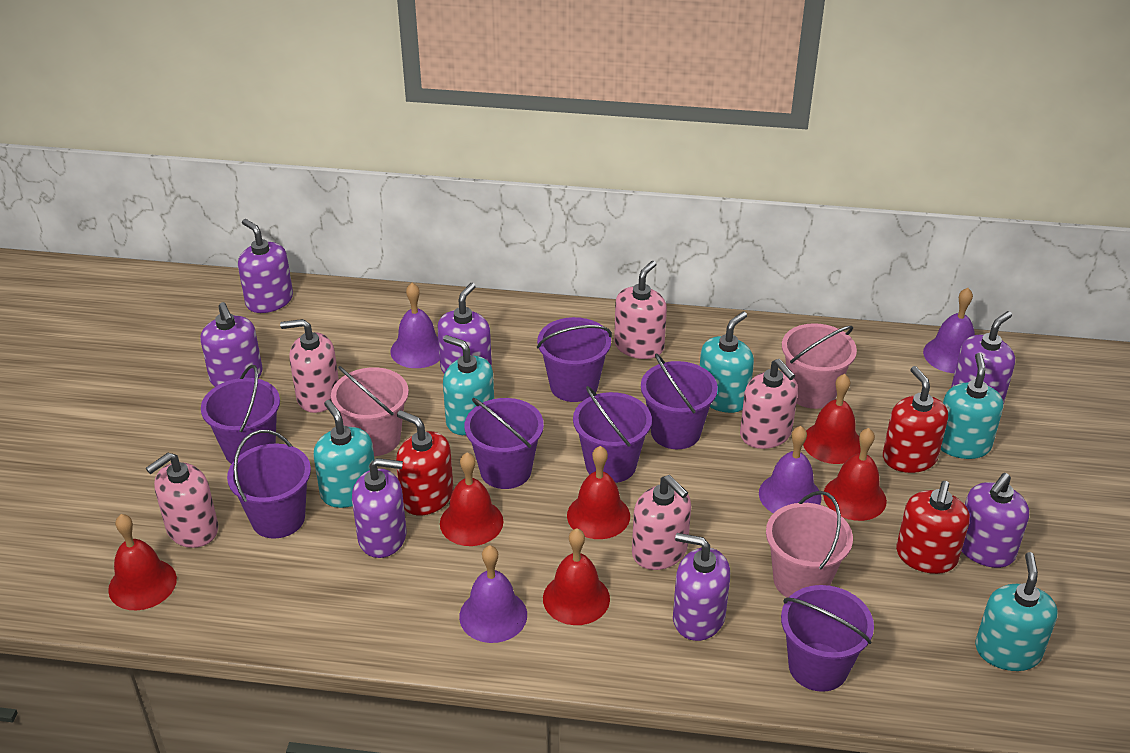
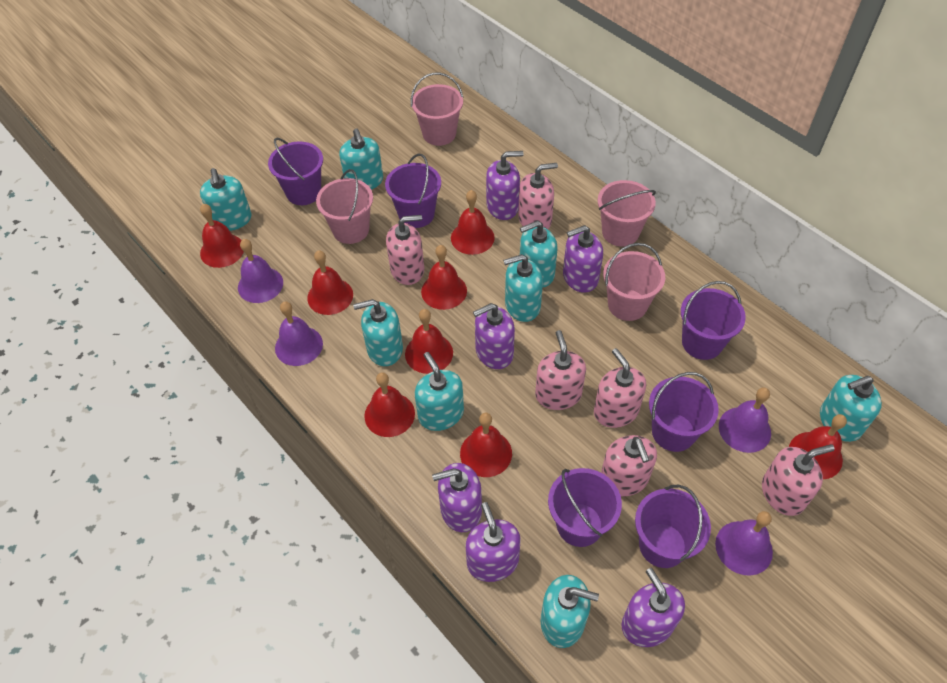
pink bucket: [331,366,409,456] [766,491,853,598] [782,323,857,409] = 3 -> [316,169,373,244] [411,73,464,146] [598,180,656,247] [603,243,665,321] = 4
pink soap dispenser: [146,453,218,548] [280,319,339,413] [614,261,667,359] [632,475,691,570] [740,359,798,449] = 5 -> [386,215,424,285] [518,163,558,229] [535,330,586,410] [594,348,646,428] [601,435,657,496] [762,444,835,516] = 6
purple bucket: [201,365,280,464] [227,430,311,539] [465,398,544,489] [537,317,612,402] [573,386,652,483] [641,353,718,449] [781,585,874,692] = 7 -> [268,137,323,205] [385,154,441,228] [548,468,622,547] [635,485,711,568] [649,372,719,452] [681,281,746,360] = 6
purple soap dispenser: [200,302,263,387] [238,219,293,313] [352,458,406,558] [437,283,492,374] [673,533,730,641] [951,311,1015,404] [962,473,1029,568] = 7 -> [432,463,482,532] [466,502,521,582] [473,303,515,369] [486,151,523,220] [563,225,603,293] [621,568,685,647] = 6
red bell: [108,514,177,610] [440,452,504,546] [543,529,610,625] [567,446,630,539] [803,374,861,464] [823,428,887,521] = 6 -> [200,204,244,268] [307,250,353,315] [364,372,415,437] [405,309,453,374] [421,245,467,310] [451,190,495,255] [460,413,512,477] [789,414,847,479] = 8
red soap dispenser: [396,410,453,515] [883,366,948,473] [896,481,970,574] = 3 -> none = 0
turquoise soap dispenser: [313,400,375,508] [443,335,494,435] [700,312,754,413] [941,353,1003,459] [975,552,1058,671] = 5 -> [200,168,251,231] [339,129,383,190] [353,299,403,366] [415,352,464,431] [503,254,543,322] [520,221,558,287] [541,575,599,648] [820,375,882,442] = 8

